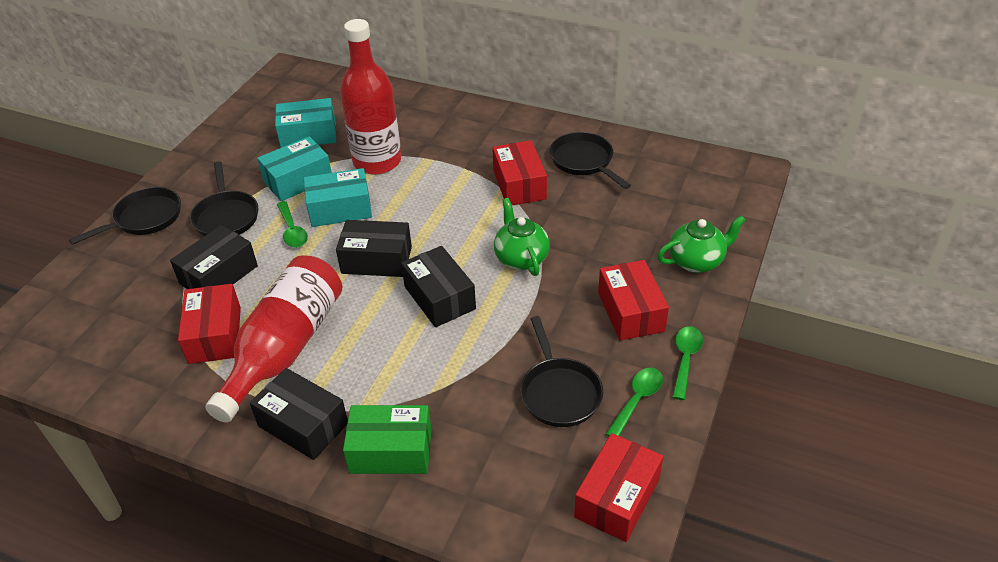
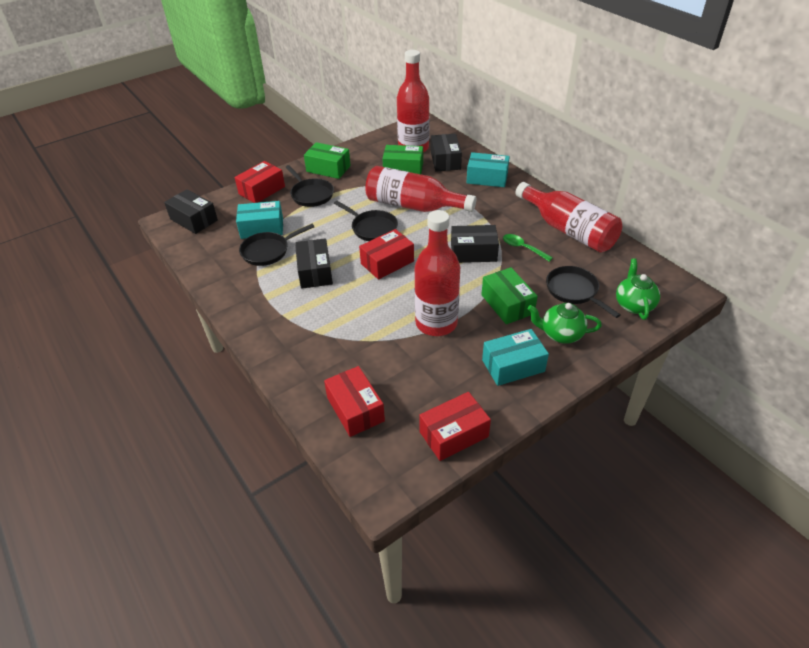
green box: [343,405,432,474] = 1 -> [304,142,351,179] [382,145,423,174] [481,267,538,324] = 3
green spoon: [277,201,308,248] [606,368,663,436] [672,326,703,400] = 3 -> [503,234,553,262] = 1
red bottle: [205,255,342,423] [340,19,401,175] = 2 -> [365,166,476,212] [397,50,430,153] [415,210,460,336] [516,182,622,253] = 4

